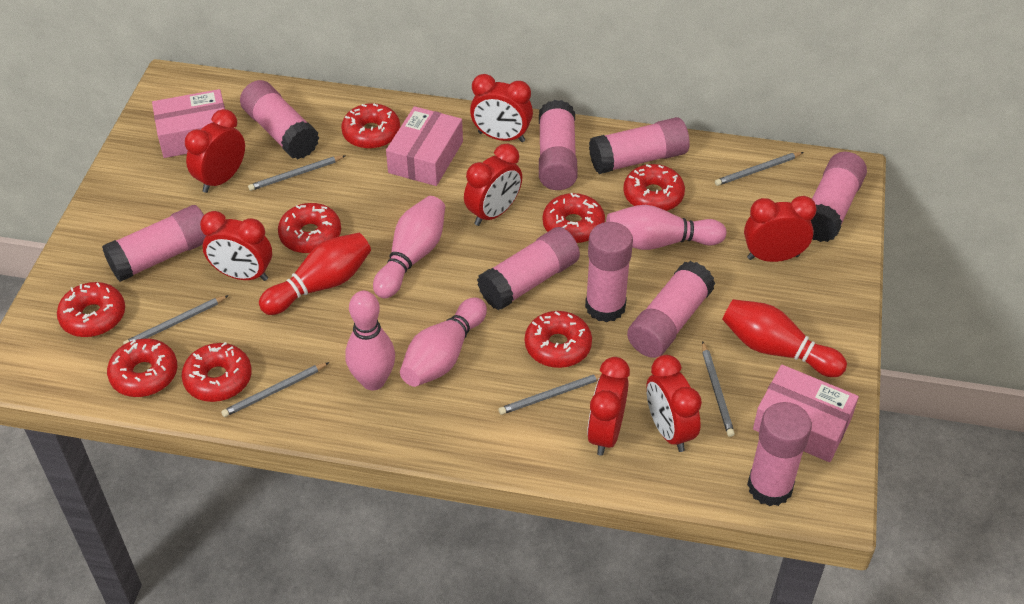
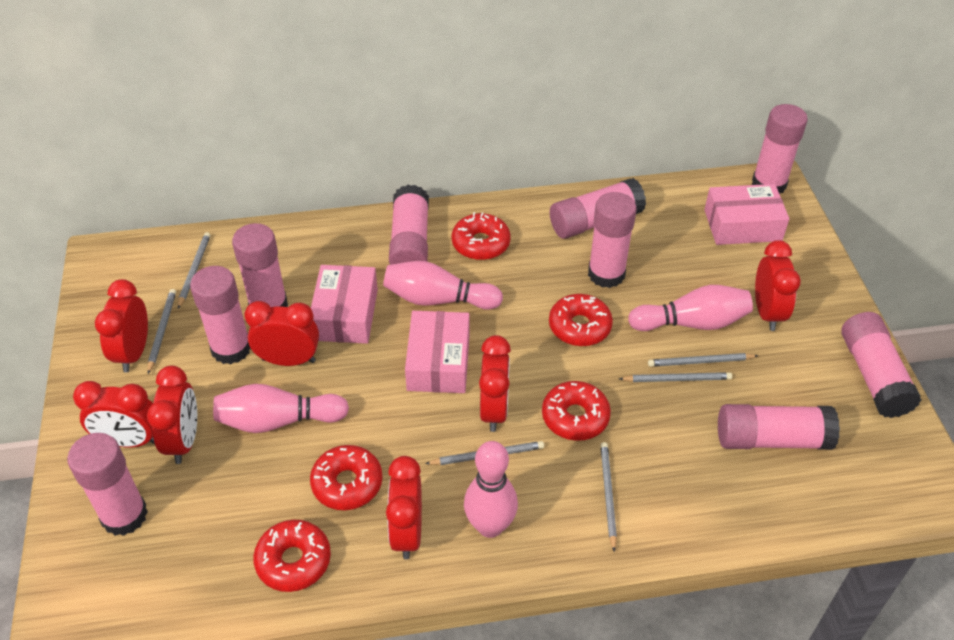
red bowling pin: [259,233,371,315] [722,299,847,377] = 2 -> none = 0
red donut: [57,282,125,337] [107,338,177,397] [182,342,252,402] [278,203,341,254] [341,103,400,149] [525,311,592,368] [543,193,605,243] [623,164,685,211] = 8 -> [253,519,331,592] [310,445,383,510] [452,212,511,260] [542,381,611,441] [549,294,613,346] = 5

